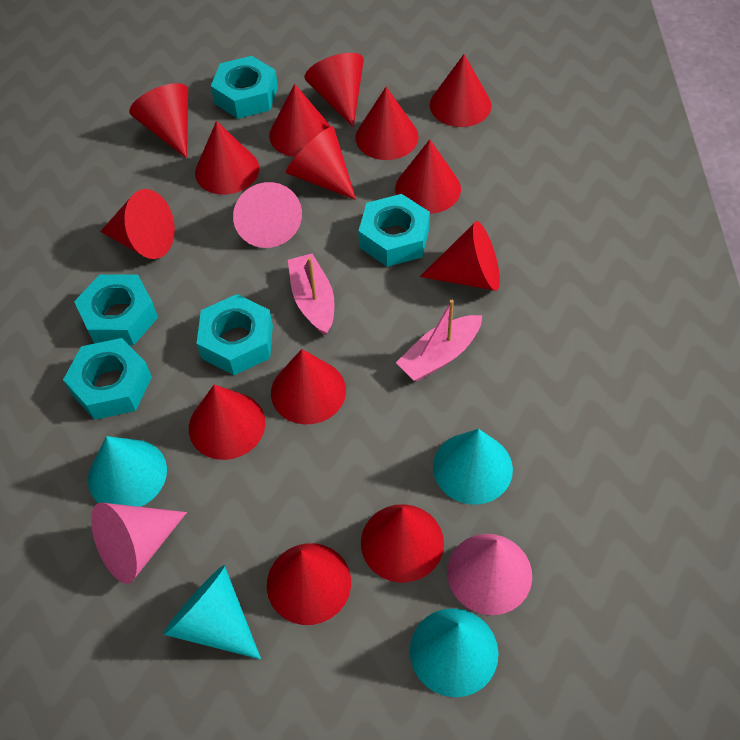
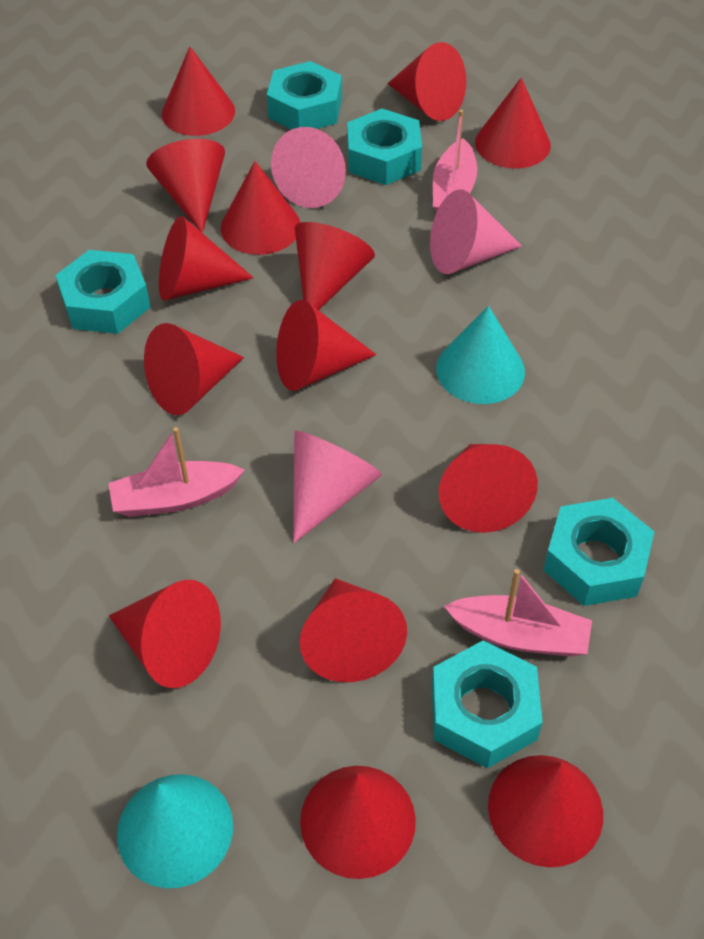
pink boat: [288,254,334,335] [396,300,482,381] = 2 -> [108,427,245,517] [433,110,477,211] [444,569,592,657] = 3
turquoise cone: [88,436,167,507] [163,565,261,659] [410,608,499,697] [433,429,513,505] = 4 -> [117,774,233,888] [436,306,525,404] = 2

